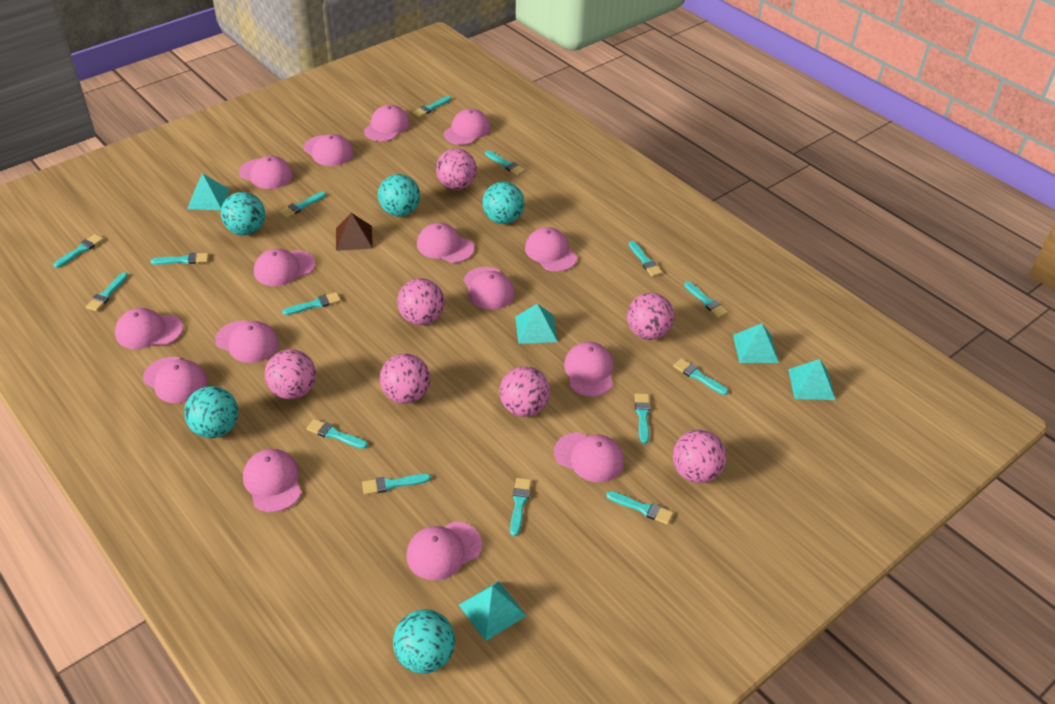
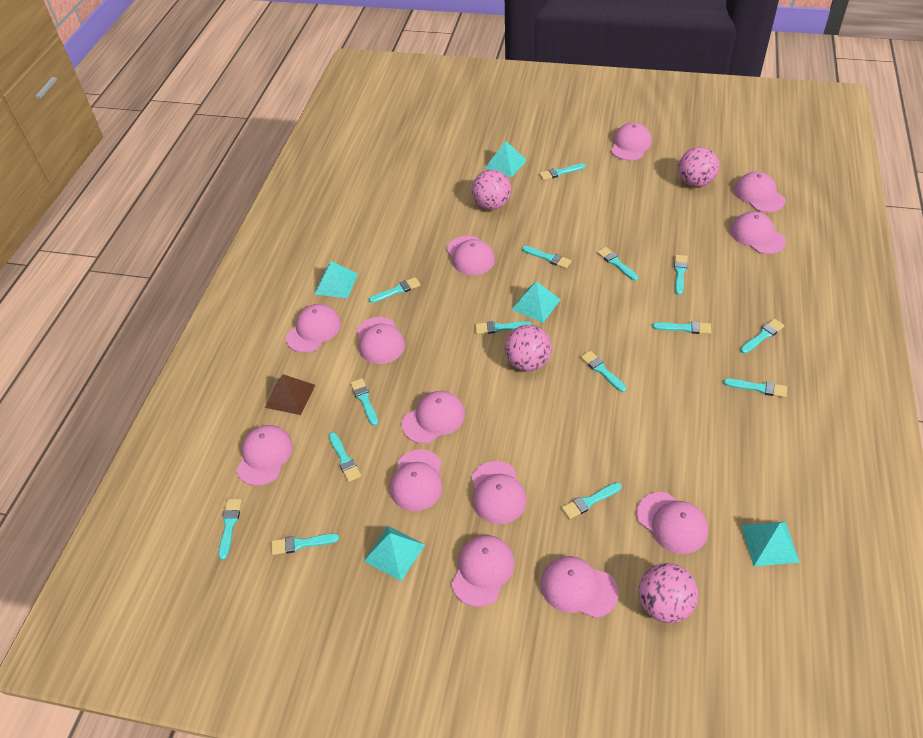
pink ball: [265,349,316,399] [380,354,430,404] [397,278,444,325] [436,148,477,190] [500,366,550,417] [627,293,674,340] [673,430,727,483] = 7 -> [472,170,511,210] [505,325,552,371] [638,563,699,623] [679,147,719,187] = 4
pink cap: [115,308,183,349] [143,357,207,403] [215,321,279,363] [239,156,293,189] [243,449,302,512] [254,248,315,286] [303,134,353,166] [364,105,410,141] [406,521,482,580] [417,223,475,263] [444,109,491,145] [464,267,515,310] [525,227,577,272] [554,432,624,482] [564,342,614,397] = 15 -> [237,425,293,486] [286,304,341,353] [356,317,405,364] [390,449,443,511] [402,391,465,444] [447,236,495,275] [451,535,514,607] [471,461,527,524] [541,556,618,618] [611,123,652,161] [637,492,708,554] [730,211,786,254] [734,172,786,213] = 13
turquoise ball: [184,386,238,438] [221,192,265,235] [378,174,420,216] [393,609,455,674] [482,182,525,224] = 5 -> none = 0

